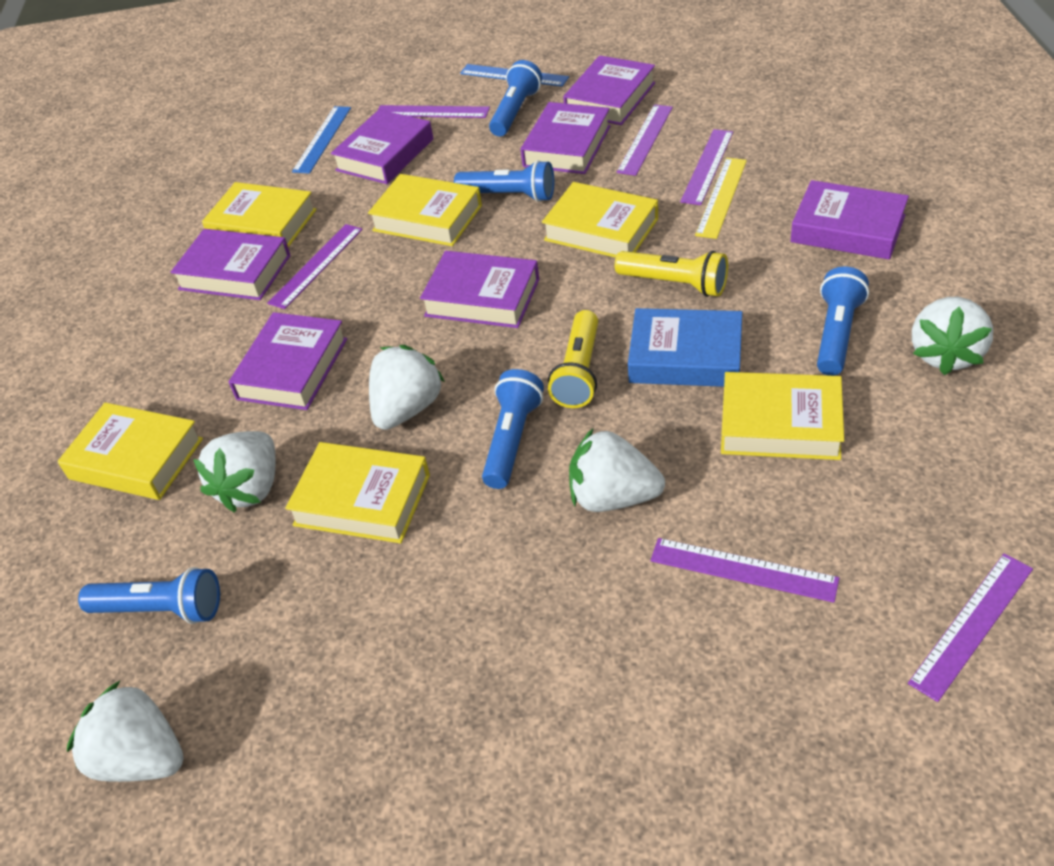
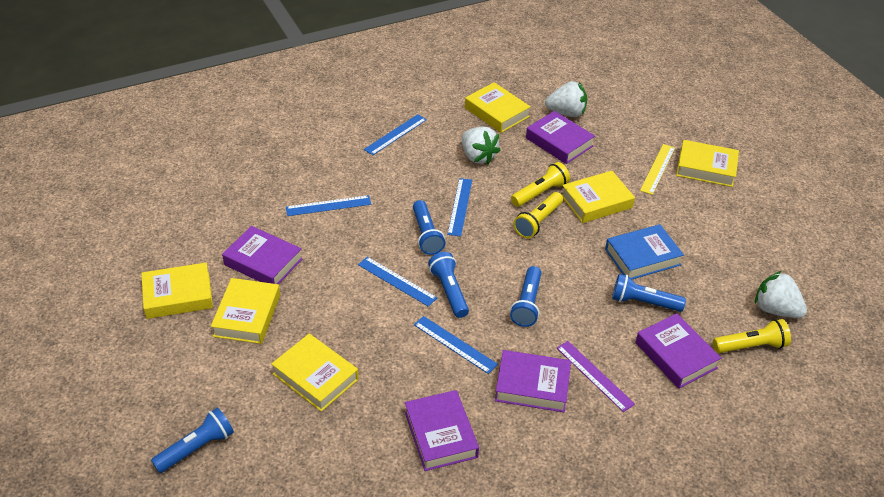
blue ruler: [292,106,351,174] [460,64,569,87] = 2 -> [286,195,371,216] [358,257,437,307] [364,114,427,155] [414,316,498,374] [447,178,472,237] = 5
purple book: [171,229,291,300] [229,312,347,410] [331,109,433,184] [420,251,539,328] [521,102,611,174] [563,56,655,125] [790,180,909,260] = 7 -> [222,226,303,284] [405,390,479,471] [495,350,571,412] [526,111,595,164] [635,313,721,389] = 5
purple ruler: [267,224,363,309] [377,105,490,118] [617,104,673,176] [651,538,839,603] [680,129,733,205] [908,553,1033,702] = 6 -> [557,341,635,412] = 1
white strawberry: [67,681,184,782] [193,431,276,512] [369,345,445,430] [569,429,665,512] [912,297,993,375] = 5 -> [462,127,501,164] [545,81,587,117] [755,271,807,318] = 3
yellow flashlight: [548,310,598,408] [615,251,728,297] = 2 -> [511,162,570,207] [514,192,563,238] [713,319,791,353] = 3

